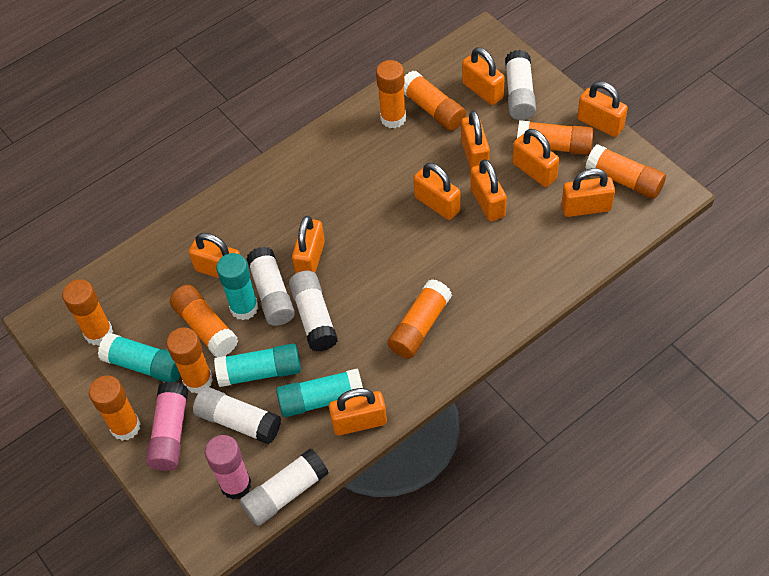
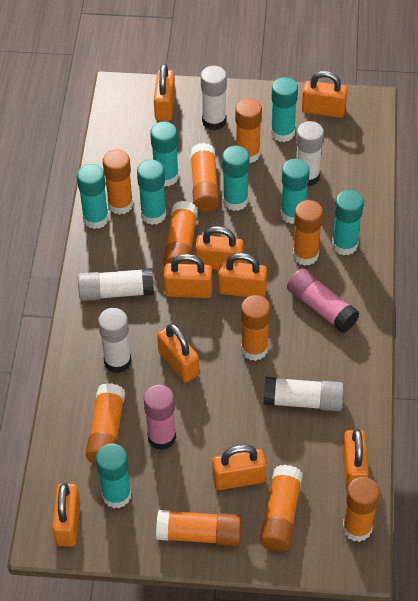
orange glue stick: [62,279,113,346] [89,375,141,441] [166,327,213,394] [170,285,238,357] [376,60,406,128] [388,279,452,359] [404,71,466,131] [517,120,594,155] [585,144,666,199] = 9 -> [86,383,125,464] [103,149,133,215] [156,510,242,546] [163,201,198,267] [190,143,220,212] [235,98,262,163] [241,295,270,361] [260,465,303,551] [293,200,323,266] [343,477,380,542] = 10
orange padlock: [189,233,240,278] [292,216,325,274] [329,388,387,436] [414,163,460,220] [461,111,490,170] [462,47,505,105] [470,159,507,222] [513,129,559,187] [561,168,615,217] [577,81,628,137] = 10 -> [52,483,81,547] [154,64,175,121] [157,323,199,383] [164,254,212,298] [195,226,244,270] [212,445,266,490] [218,253,267,297] [302,71,347,118] [342,429,369,490] = 9
turquoise glue stick: [98,333,181,382] [214,343,301,387] [216,253,258,320] [276,368,363,417] = 4 -> [77,164,109,229] [96,444,131,508] [137,160,166,225] [150,121,179,187] [222,146,250,211] [271,77,298,142] [281,159,310,224] [332,190,364,256] = 8

